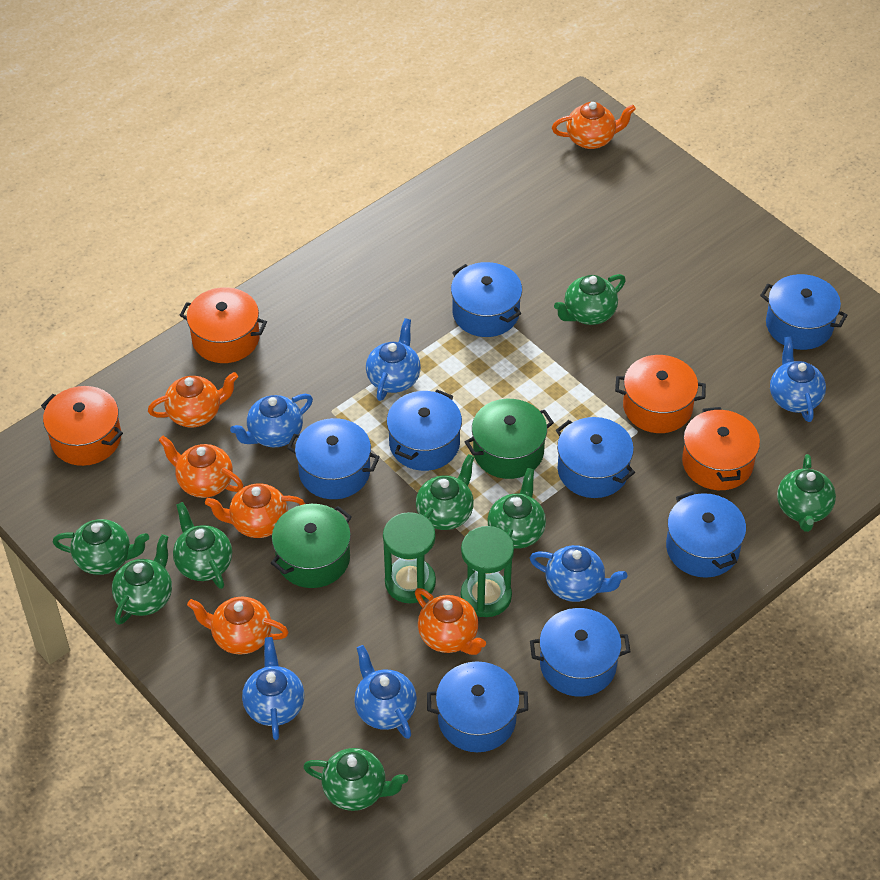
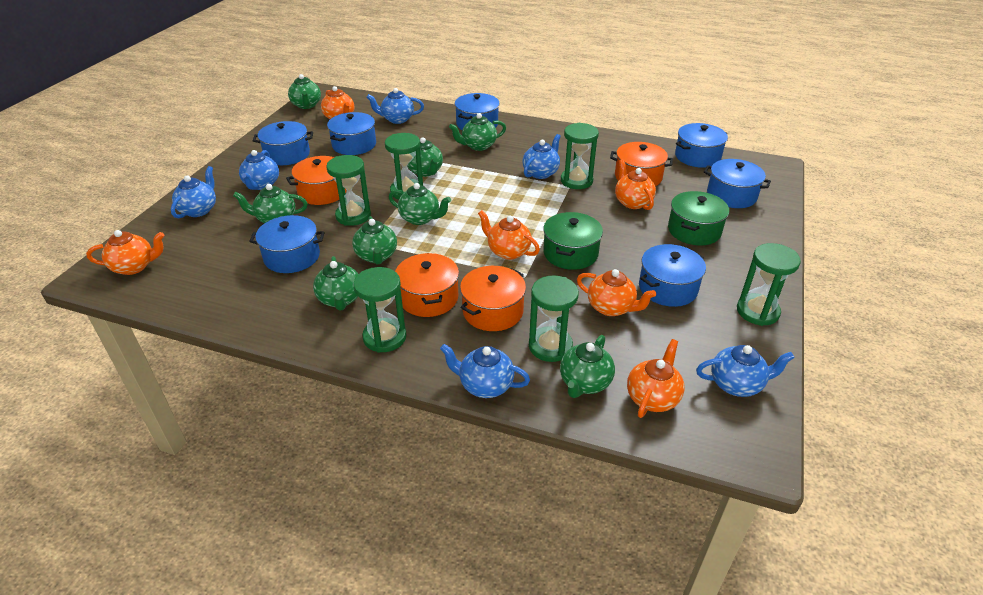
blue pot: [287,418,380,499] [387,389,462,471] [427,661,528,752] [451,262,522,337] [530,608,631,697] [556,417,635,498] [666,491,746,578] [760,274,847,350] = 8 -> [249,215,325,273] [253,121,313,165] [327,112,376,155] [455,93,500,130] [639,244,706,307] [675,123,728,168] [704,159,771,208] = 7
green hourglass: [383,512,436,603] [461,526,514,617] = 2 -> [326,155,371,226] [353,267,407,353] [385,133,423,200] [529,275,579,362] [561,123,599,189] [737,243,801,326] = 6

